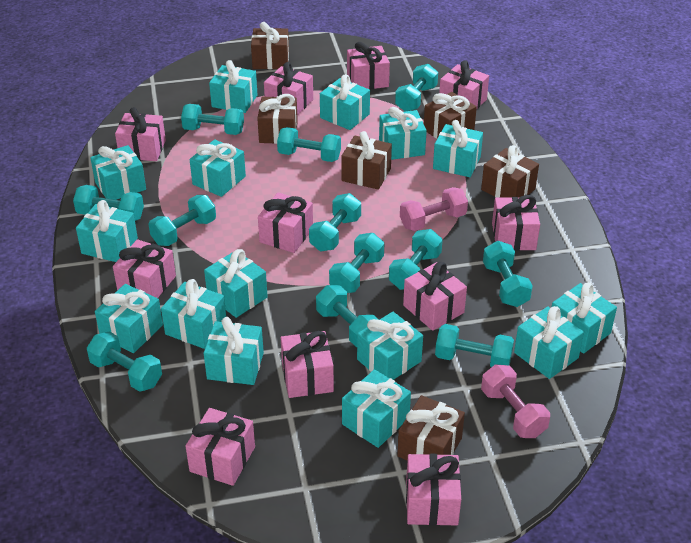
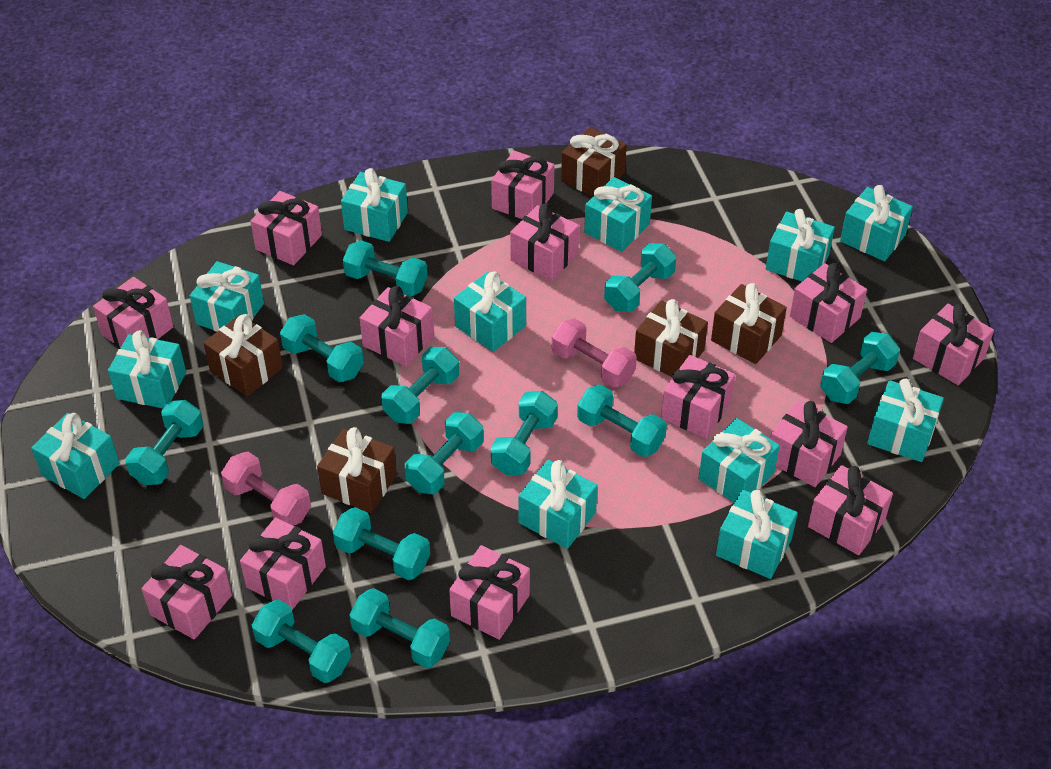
brown gift: [251,22,289,69] [257,94,298,144] [341,131,392,190] [397,395,465,461] [424,92,477,139] [481,145,539,198] = 6 -> [203,314,283,397] [317,427,397,513] [561,127,627,197] [634,299,708,377] [711,283,787,364] = 5
pink gift: [113,239,176,298] [115,107,166,161] [186,408,255,486] [258,193,313,253] [264,62,313,116] [281,331,334,398] [347,42,390,89] [403,262,467,331] [406,454,461,526] [439,60,489,109] [492,195,540,251] = 11 -> [93,277,174,348] [142,545,232,640] [240,517,326,610] [251,191,322,265] [360,286,434,366] [449,545,530,640] [491,151,555,219] [510,203,579,281] [661,355,735,439] [770,401,848,487] [790,263,867,343] [808,465,893,555] [913,303,994,385] = 13
turquoise gift: [76,200,138,262] [90,145,146,200] [95,284,163,353] [161,279,226,349] [190,139,246,197] [204,249,268,318] [204,317,264,385] [209,60,258,113] [320,74,370,130] [342,369,411,448] [357,312,423,380] [379,107,427,160] [433,120,483,177] [514,306,584,379] [552,283,617,354] = 15 -> [31,413,120,499] [108,330,186,409] [190,261,264,332] [341,168,408,242] [454,272,526,352] [518,460,598,549] [584,177,652,252] [698,418,780,503] [716,490,798,579] [766,209,835,281] [840,185,913,261] [867,379,944,462] = 12

